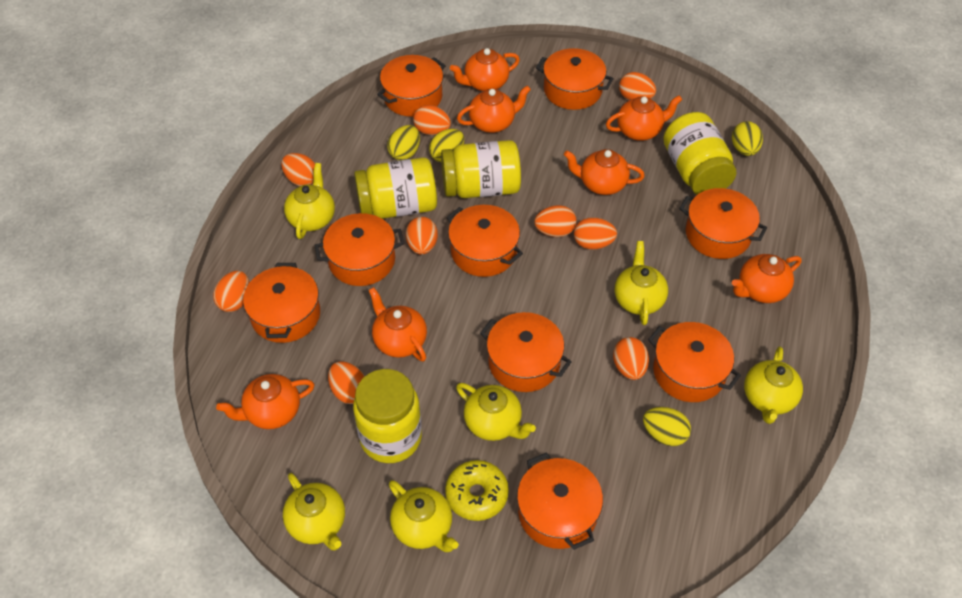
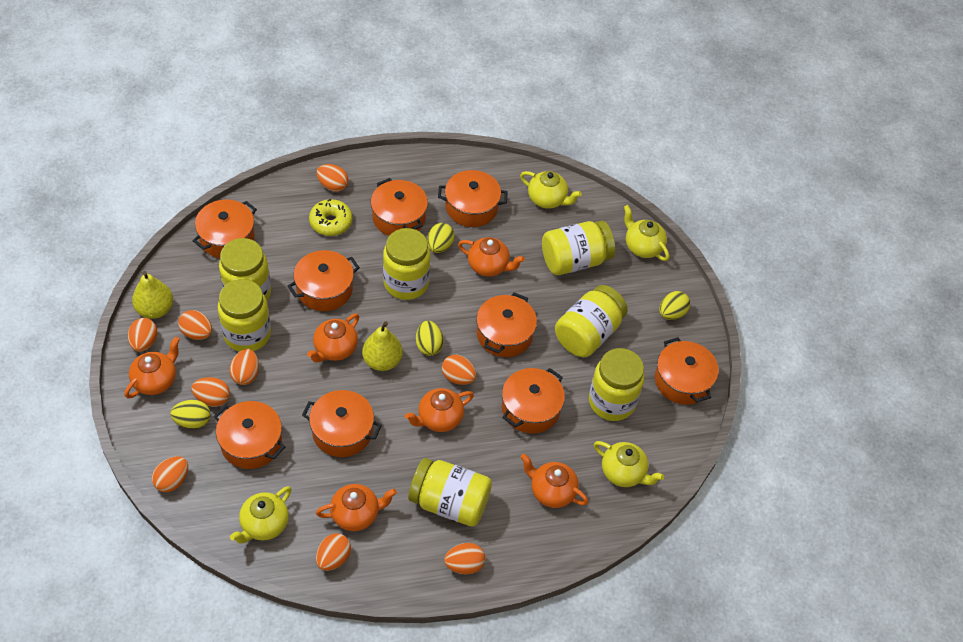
orange teapot: [216,374,314,429] [369,287,427,362] [450,48,520,92] [457,86,531,133] [564,149,645,195] [606,96,682,141] [732,254,802,303] = 7 -> [124,337,180,398] [307,314,359,363] [316,484,397,531] [405,388,474,432] [458,237,525,277] [521,454,588,508] = 6
yellow jar: [353,369,422,463] [354,157,437,219] [441,140,521,198] [663,112,736,195] = 4 -> [218,279,271,352] [219,238,271,301] [383,228,430,300] [408,458,492,527] [542,221,615,275] [555,285,628,357] [589,348,644,421] = 7
yellow pear: none = 0 -> [132,271,173,319] [362,321,403,371] = 2
yellow teapot: [283,473,345,551] [284,163,335,239] [389,480,459,552] [456,383,536,441] [615,241,668,325] [744,346,803,424] = 6 -> [230,486,292,543] [520,171,582,209] [594,441,664,487] [624,205,669,261] = 4

